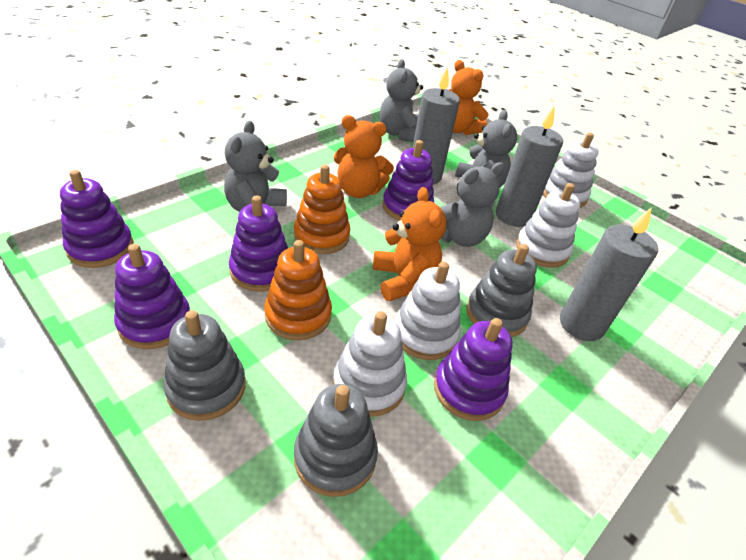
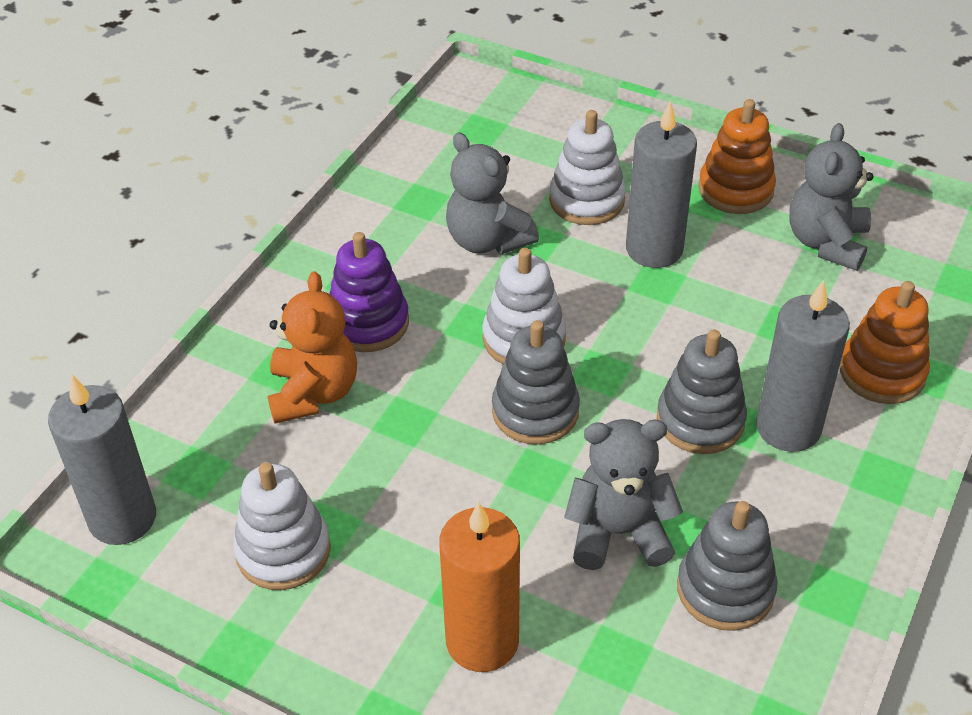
grey teddy bear: [224,121,287,216] [380,59,423,142] [440,162,505,247] [455,110,517,196] = 4 -> [446,132,539,254] [564,419,683,570] [789,123,873,271] = 3
orange candle: none = 0 -> [439,502,520,672] = 1
orange teddy bear: [334,115,394,198] [373,187,446,301] [449,60,489,135] = 3 -> [268,271,357,424] = 1
purple stacking toy: [60,170,134,268] [114,244,190,349] [229,196,288,292] [382,140,434,221] [434,318,513,421] = 5 -> [329,232,409,352] = 1
white stacking toy: [333,311,407,417] [395,262,460,360] [516,183,580,268] [543,133,598,208] = 4 -> [233,462,331,590] [482,248,566,364] [549,110,626,225] = 3

